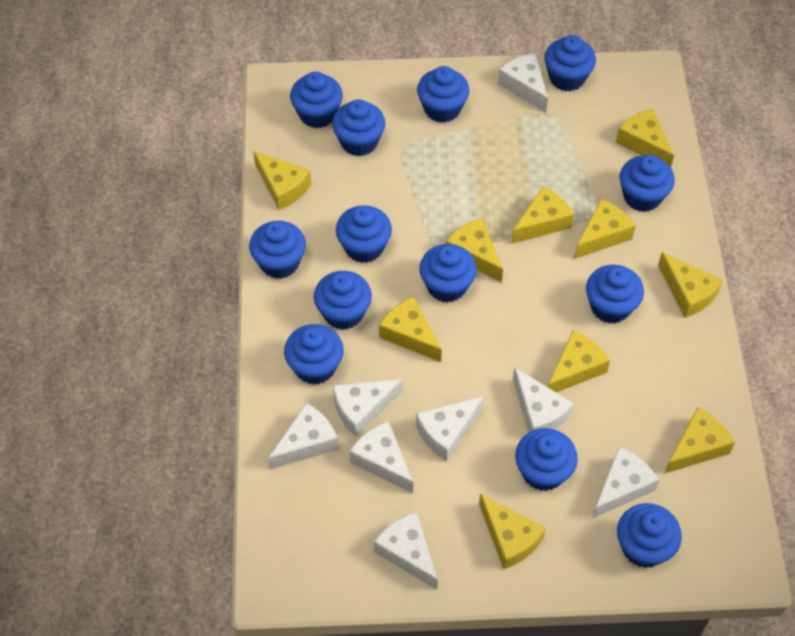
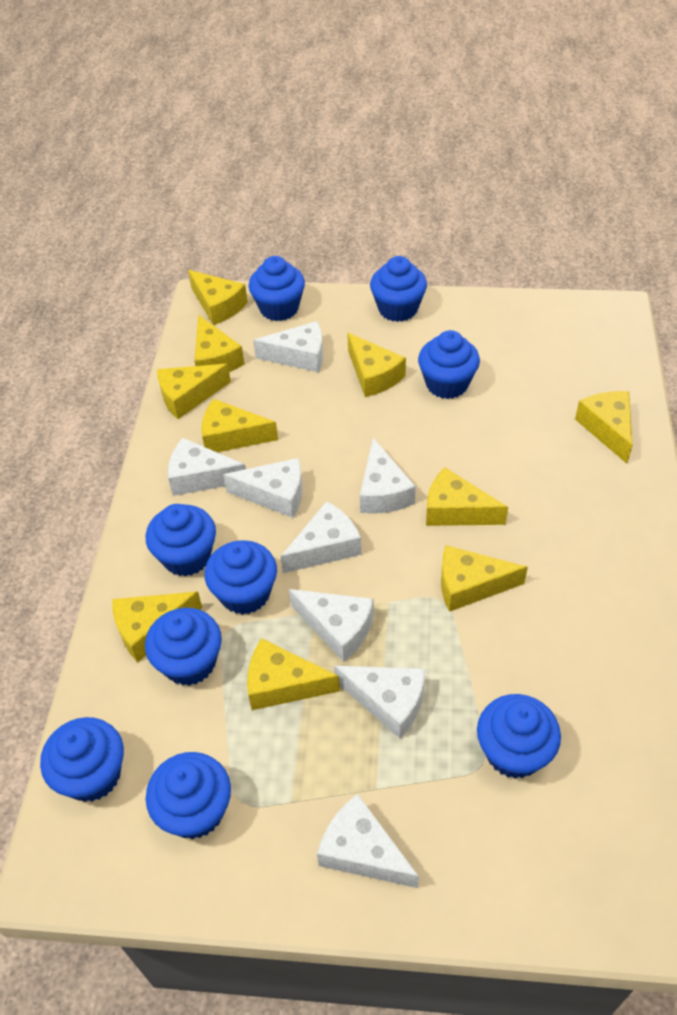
blue cupcake: [249,221,306,279] [284,324,344,384] [290,72,343,128] [314,271,372,330] [332,99,385,156] [336,205,392,263] [417,66,470,123] [419,244,477,303] [515,428,578,491] [544,35,596,92] [586,265,644,323] [617,503,682,568] [619,155,675,212] = 13 -> [40,717,124,802] [145,608,222,686] [146,504,216,576] [146,752,231,839] [205,540,277,615] [248,256,305,321] [370,256,427,322] [418,330,480,399] [477,694,561,779] = 9

